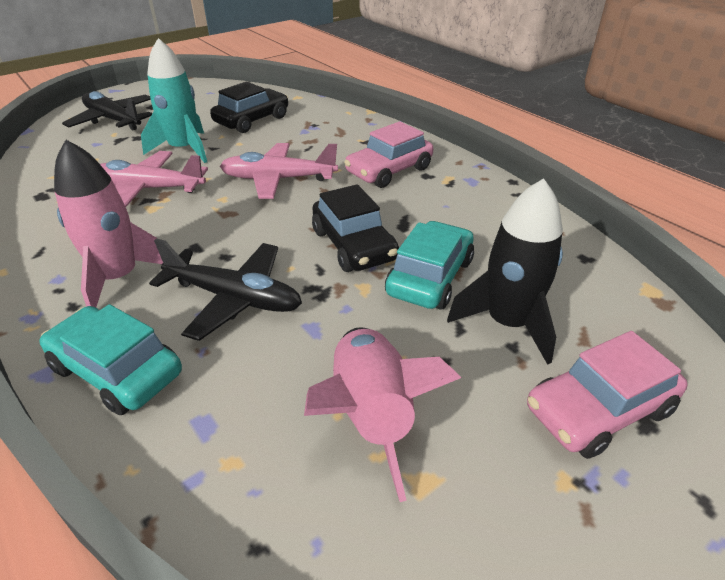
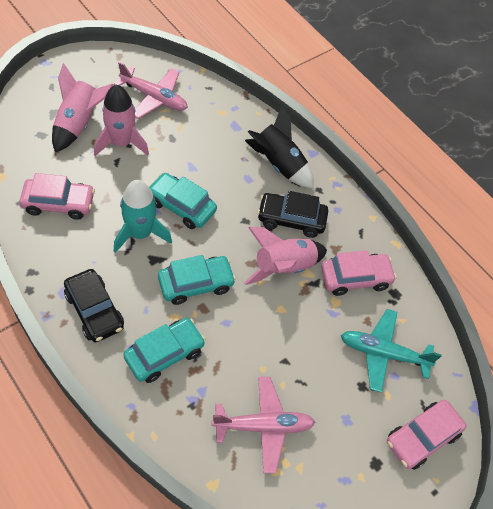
black plane: [62,91,152,131] [149,238,302,341] = 2 -> none = 0
pink car: [344,121,434,188] [527,331,688,459] = 2 -> [19,173,95,220] [321,250,396,296] [387,400,466,470] = 3
pink rocket: [54,140,163,308] [304,327,461,502] = 2 -> [52,63,113,153] [94,85,149,156] [244,227,327,285] = 3
turquoise car: [39,304,182,415] [385,221,474,310] = 2 -> [123,318,206,383] [148,173,217,229] [158,255,236,305] = 3
turquoise plane: none = 0 -> [341,309,441,393] = 1

